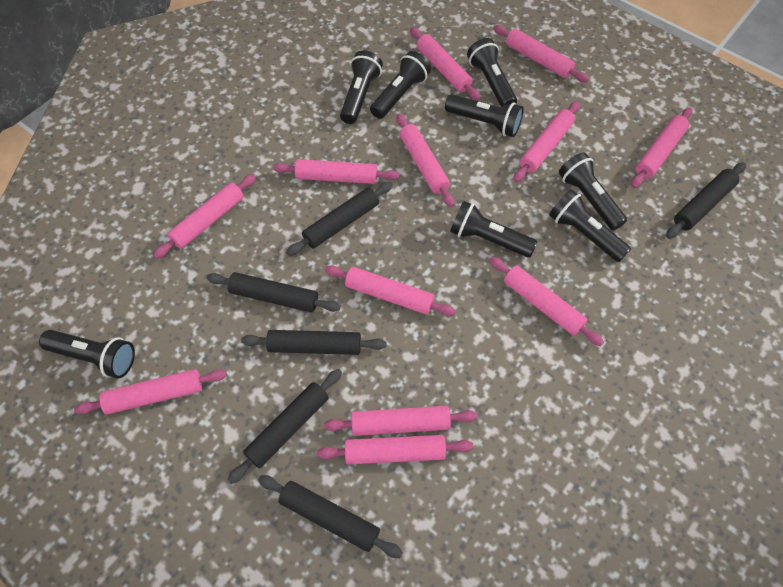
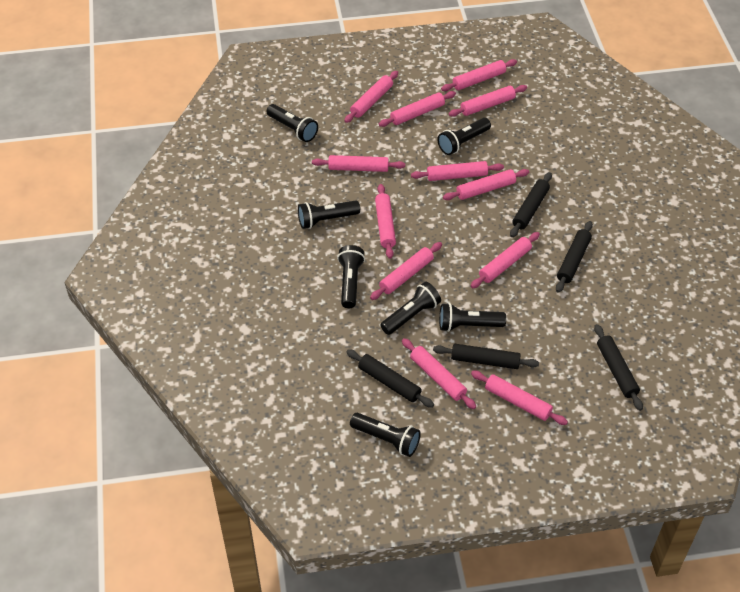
black flashlight: [39,330,135,378] [340,50,383,124] [370,51,431,119] [445,94,524,137] [450,201,537,257] [467,38,517,106] [549,189,631,262] [559,152,627,231] = 8 -> [266,104,318,142] [298,200,360,229] [337,245,365,308] [350,413,421,457] [380,282,441,335] [437,118,491,155] [439,303,506,332] = 7
black rolling pin: [207,272,341,312] [228,369,342,484] [241,330,387,355] [258,475,403,558] [286,182,393,256] [666,162,746,239] = 6 -> [346,349,434,408] [433,344,539,369] [510,172,552,237] [556,221,593,293] [594,324,643,411] = 5

